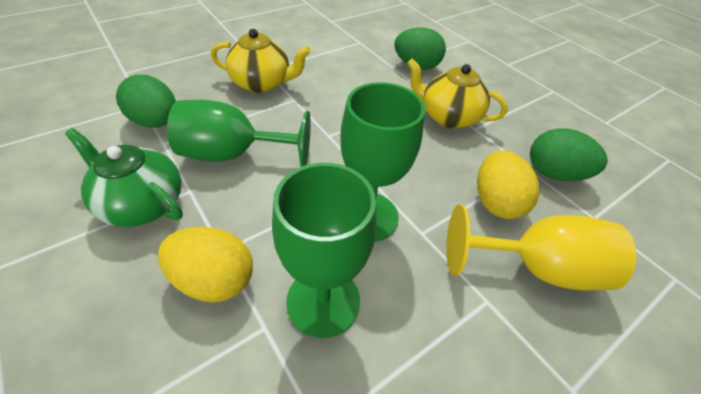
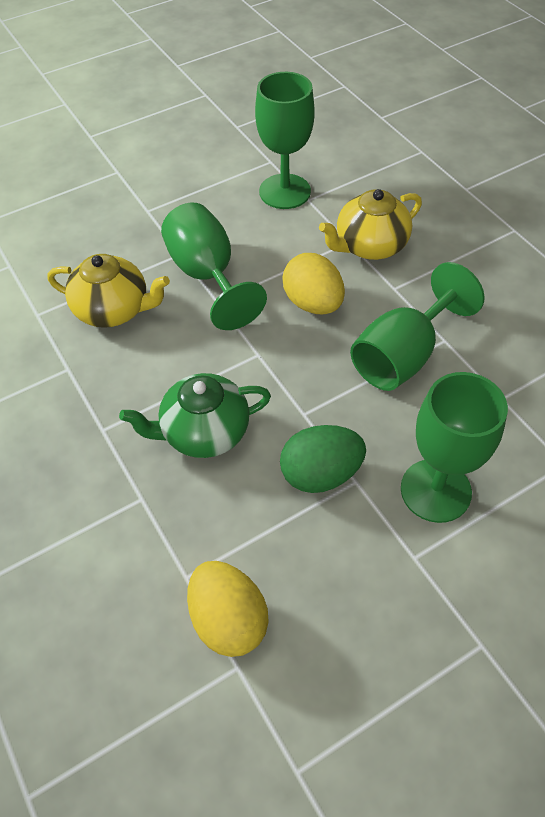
green egg: [116,75,176,127] [394,27,446,70] [530,128,608,181] = 3 -> [280,425,366,493] = 1
green goblet: [167,100,311,167] [272,163,377,338] [340,82,425,242] = 3 -> [161,202,267,330] [255,72,315,209] [350,262,485,391] [401,372,508,523] = 4
yellow goblet: [446,205,636,290] = 1 -> none = 0

